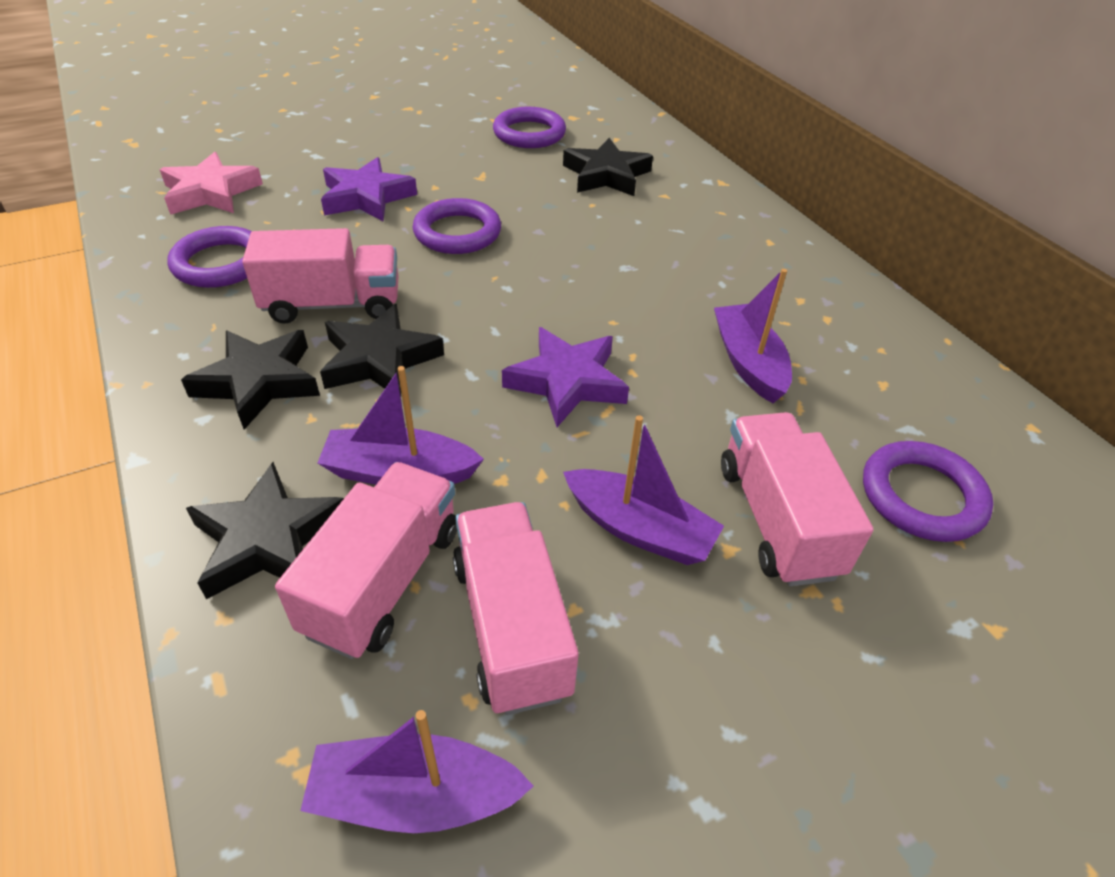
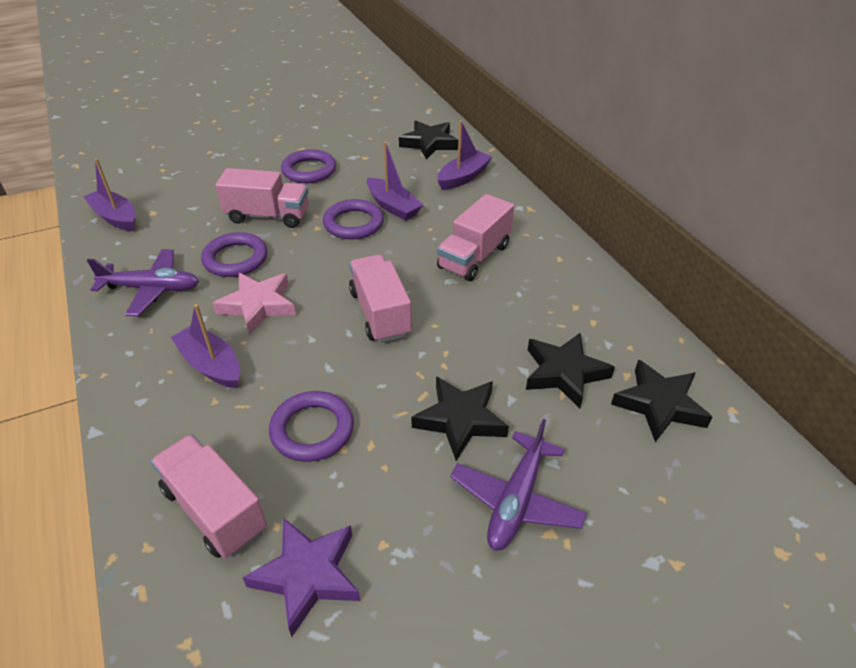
purple plane: none = 0 -> [87,249,199,316] [450,419,587,551] = 2
purple star: [321,157,417,221] [502,327,629,427] = 2 -> [242,518,360,637] = 1

